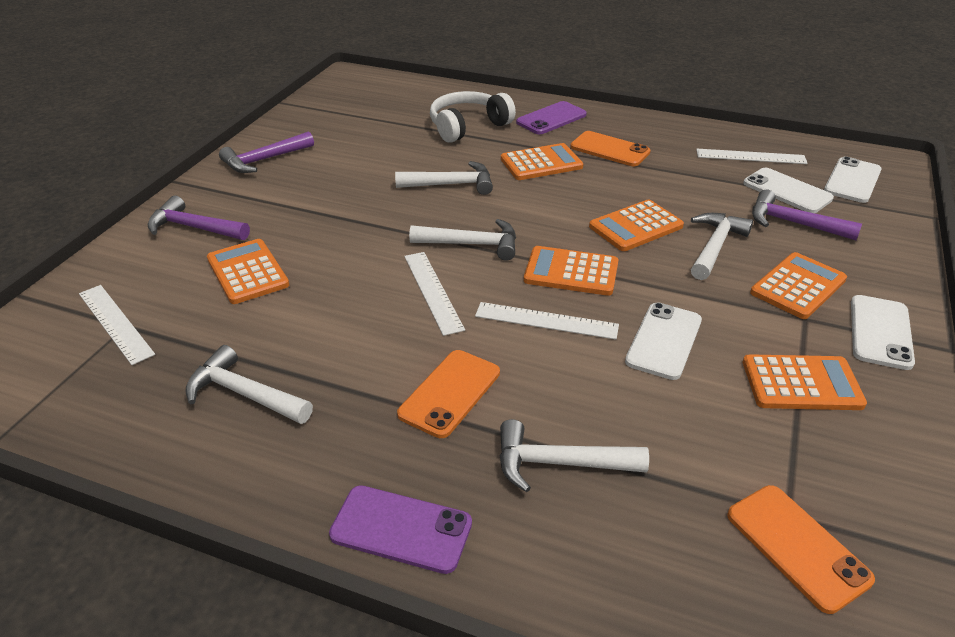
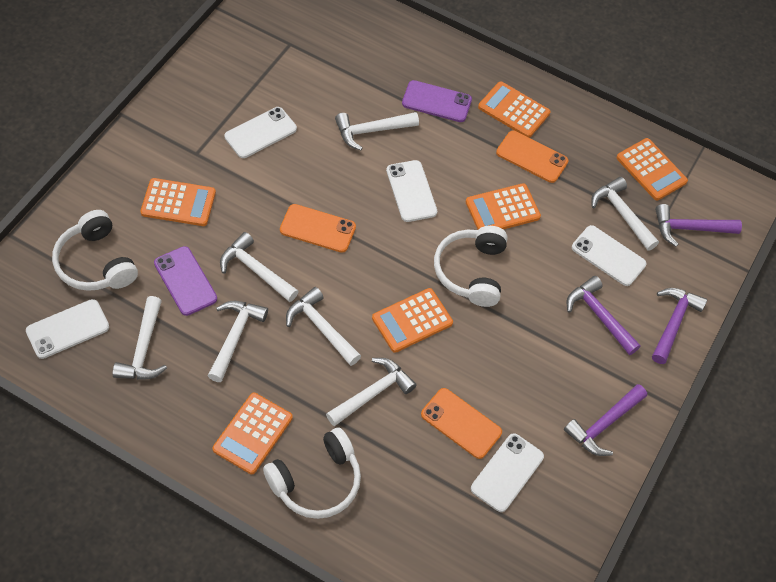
purple hammer: [148,195,250,240] [219,131,314,173] [752,189,862,240] = 3 -> [564,384,647,456] [567,276,641,355] [652,288,707,364] [655,204,742,247] = 4
white hammer: [185,345,313,424] [395,161,493,195] [409,219,516,261] [499,419,649,492] [691,213,753,280] = 5 -> [112,296,167,380] [208,301,268,382] [220,232,299,302] [286,287,361,366] [326,358,417,426] [335,112,419,150] [592,177,659,251] = 7
white headphones: [430,91,516,143] = 1 -> [52,210,138,291] [263,428,361,519] [434,226,508,307] = 3
white phone: [625,303,702,380] [743,168,834,213] [824,157,881,203] [851,295,915,370] = 4 -> [26,299,109,359] [225,107,297,158] [386,160,437,222] [471,433,544,512] [572,225,647,286] = 5
white ruler: [79,285,155,365] [404,252,465,336] [475,302,619,340] [696,149,808,164] = 4 -> none = 0

